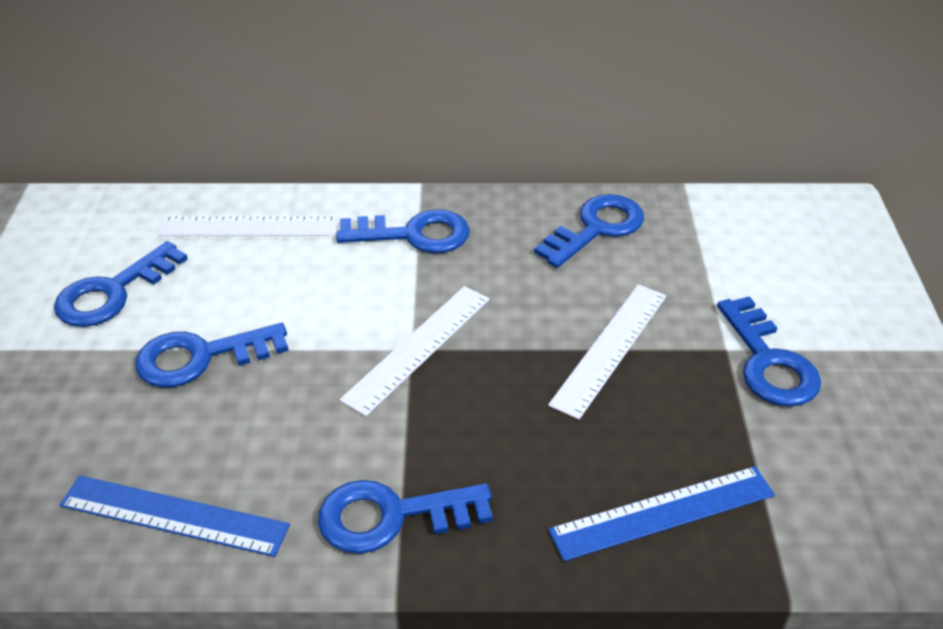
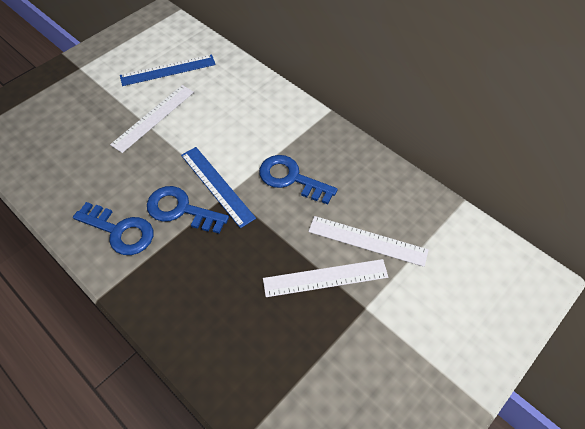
blue key: [54,241,188,327] [135,323,289,388] [318,480,493,554] [336,209,470,253] [534,194,644,268] [717,296,821,407] = 6 -> [73,202,153,255] [147,186,229,234] [259,155,338,204] = 3

